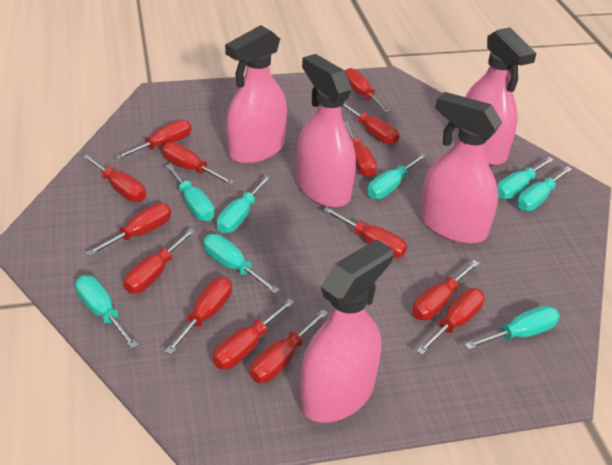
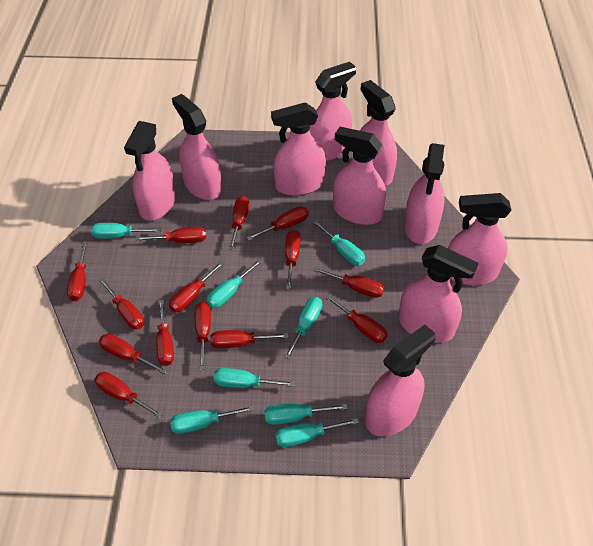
pink spray bottle: [225,25,287,164] [297,54,356,208] [300,239,393,423] [420,92,502,244] [457,27,537,165] = 5 -> [124,121,176,221] [172,94,222,200] [271,102,326,196] [309,62,356,161] [333,127,386,225] [360,80,397,186] [365,325,436,437] [399,245,479,343] [404,143,444,244] [448,193,511,285] = 10

